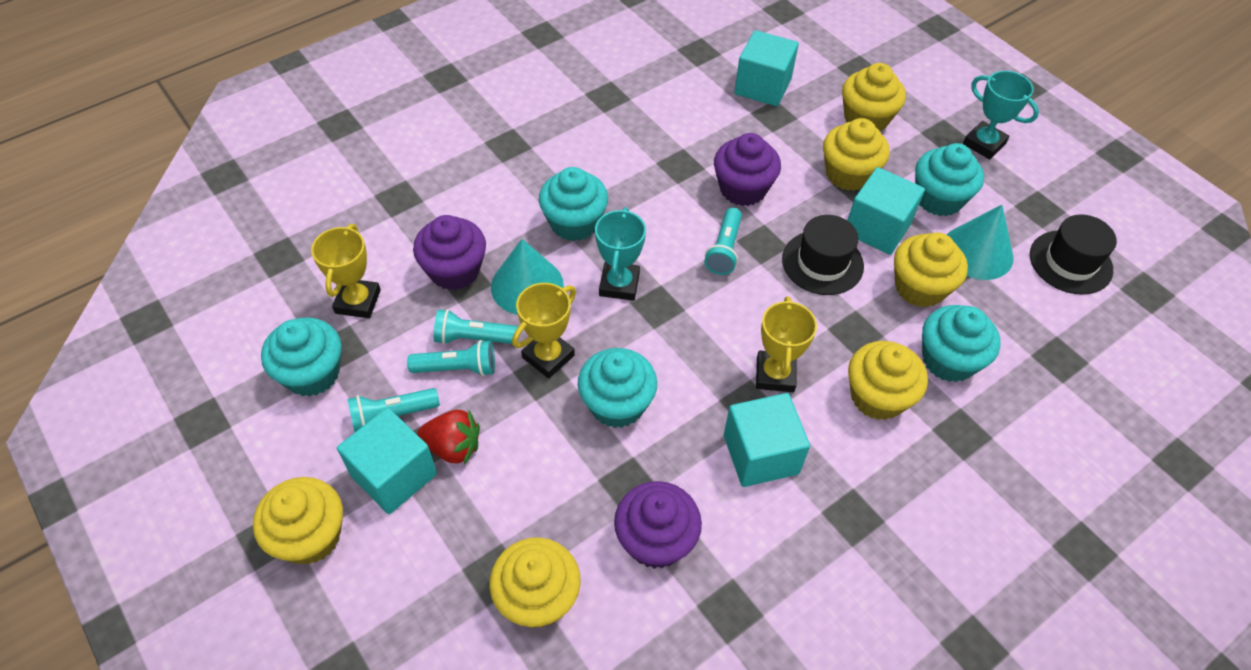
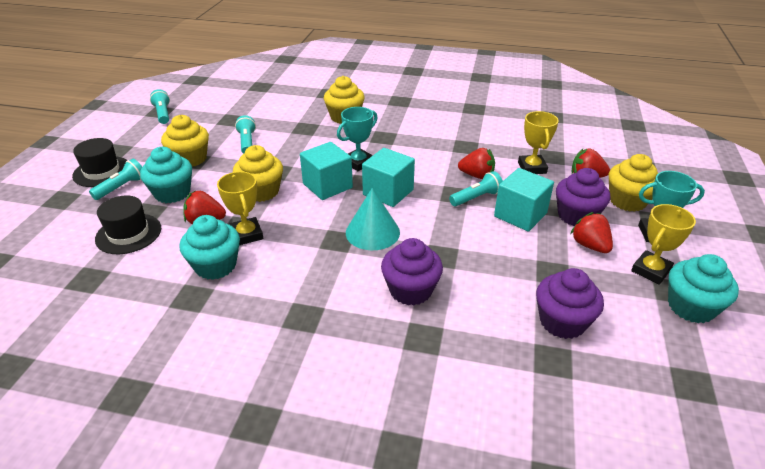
red strawberry: [417,410,480,465] = 1 -> [183,190,226,224] [458,148,495,179] [570,212,613,253] [571,149,610,178] = 4
turquoise cone: [491,239,564,315] [947,205,1014,280] = 2 -> [346,188,400,250] = 1
turquoise cube: [337,408,437,514] [724,393,810,487] [734,30,799,106] [847,167,925,255] = 4 -> [300,142,353,200] [362,148,415,207] [494,168,554,231] = 3
turquoise cupcake: [261,317,342,397] [539,167,608,241] [578,348,657,428] [915,143,984,216] [922,305,1000,382] = 5 -> [140,147,192,203] [180,215,240,280] [668,254,739,323] = 3
yellow cupcake: [253,477,343,565] [489,537,581,628] [823,118,890,191] [842,63,906,131] [848,341,928,420] [894,232,968,307] = 6 -> [161,115,209,167] [233,145,283,202] [324,76,365,124] [609,154,658,212] = 4

